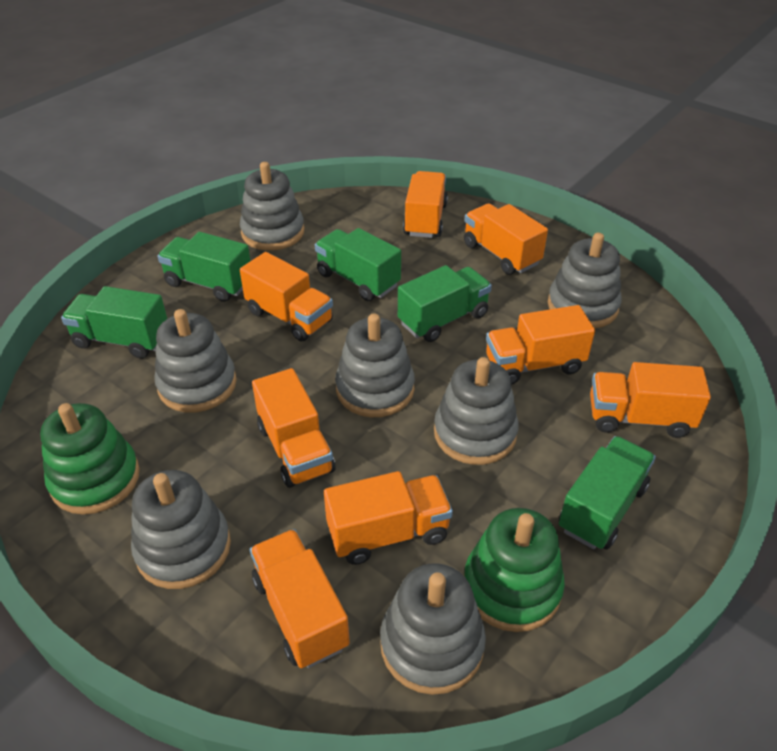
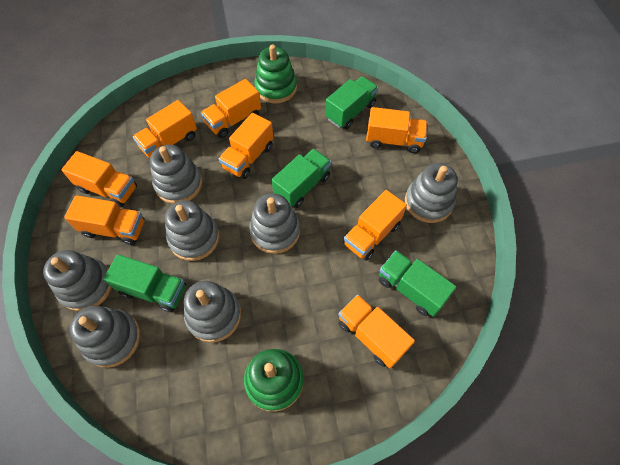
green truck: [61,286,167,359] [157,232,250,302] [315,228,401,301] [398,265,492,342] [559,436,656,550] = 5 -> [103,254,186,312] [272,149,331,208] [325,76,378,129] [379,250,456,317] = 4

